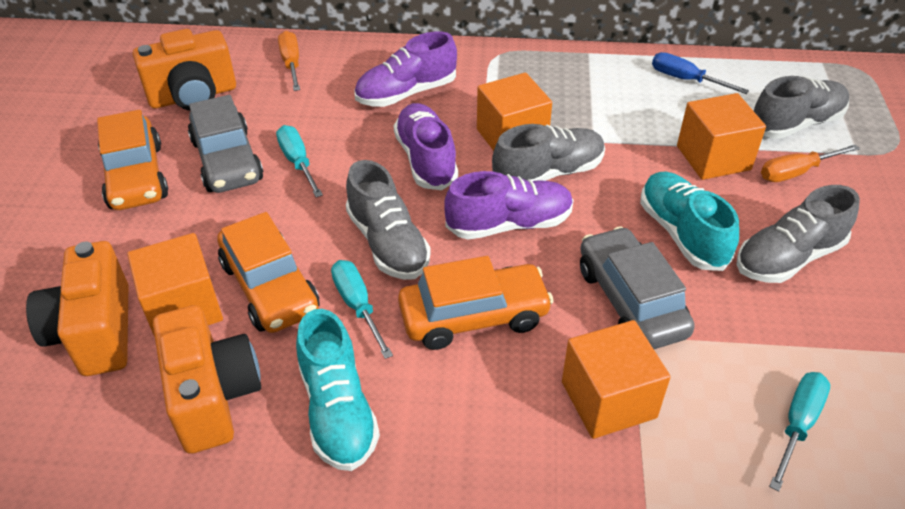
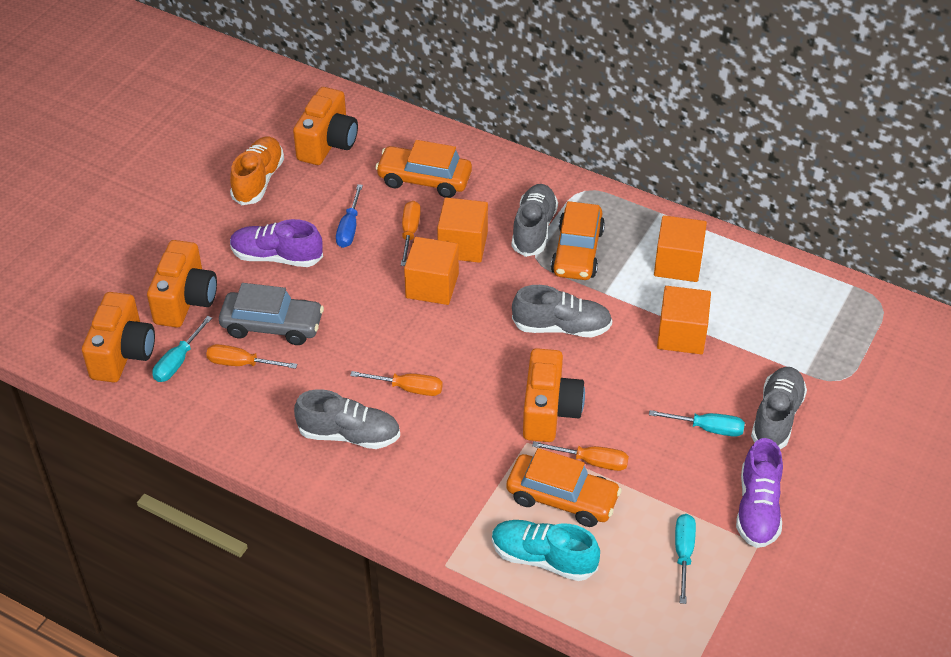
grey car: [188,95,263,193] [580,226,695,349] = 2 -> [219,283,324,345] = 1
orange camera: [26,241,128,376] [133,29,236,111] [153,305,261,454] = 3 -> [82,292,155,382] [147,240,217,328] [293,87,358,165] [523,348,585,442] = 4
orange screwdriver: [278,31,300,91] [761,144,860,182] = 2 -> [206,344,297,369] [350,371,443,396] [401,201,421,266] [532,441,629,471] = 4
orange shoe: none = 0 -> [230,137,284,205] = 1
purple shoe: [355,31,457,107] [394,103,458,190] [444,171,574,240] = 3 -> [230,219,323,267] [736,438,783,548] = 2
turquoise shoe: [296,309,380,471] [640,171,739,271] = 2 -> [492,520,600,581] = 1

